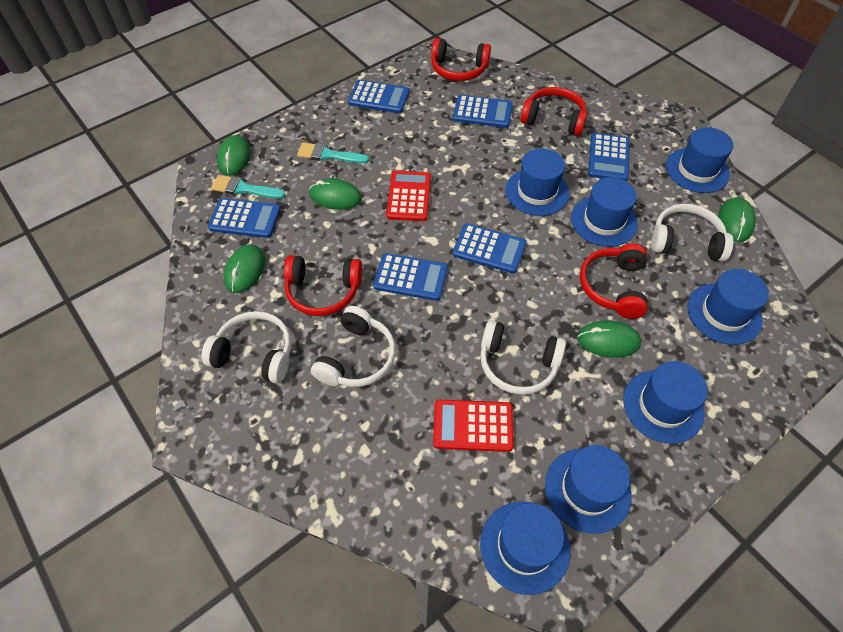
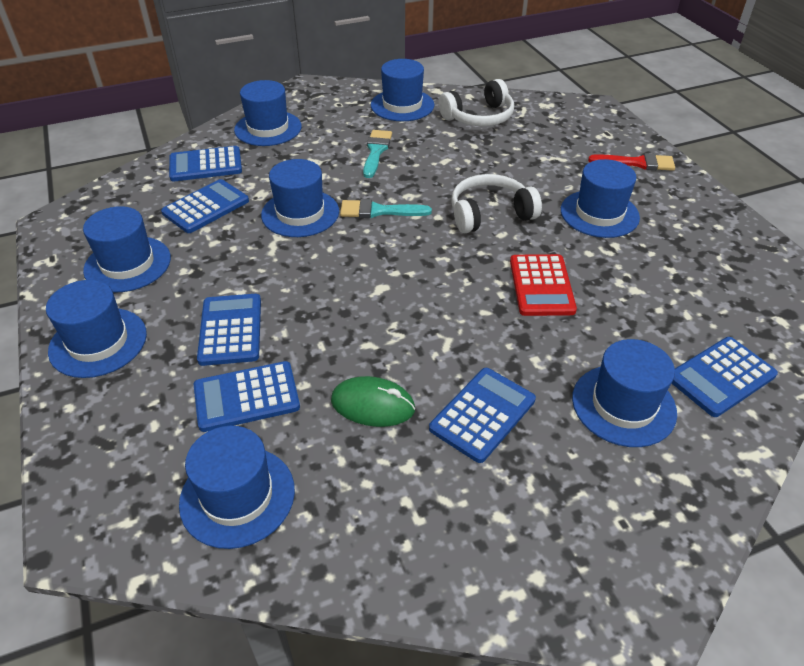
blue hat: [480,501,570,595] [505,148,569,216] [545,445,632,534] [571,177,638,247] [623,361,708,444] [666,127,733,193] [688,269,769,345] = 7 -> [46,280,147,378] [83,206,171,293] [179,426,295,549] [234,80,302,146] [261,159,339,237] [371,59,434,121] [561,159,640,238] [572,339,677,447] = 8
green mouse: [217,135,251,176] [224,244,265,293] [309,178,362,210] [577,321,641,358] [718,197,756,242] = 5 -> [331,376,415,427] = 1
red brush: none = 0 -> [588,153,675,171] = 1
red calculator: [386,171,431,221] [433,400,514,452] = 2 -> [510,254,577,316] = 1
red headphones: [284,255,362,316] [431,38,491,81] [520,87,587,136] [580,243,648,319] = 4 -> none = 0
white headphones: [201,311,291,383] [311,306,396,387] [480,320,566,395] [651,204,733,261] = 4 -> [438,79,514,126] [451,174,542,233] = 2

